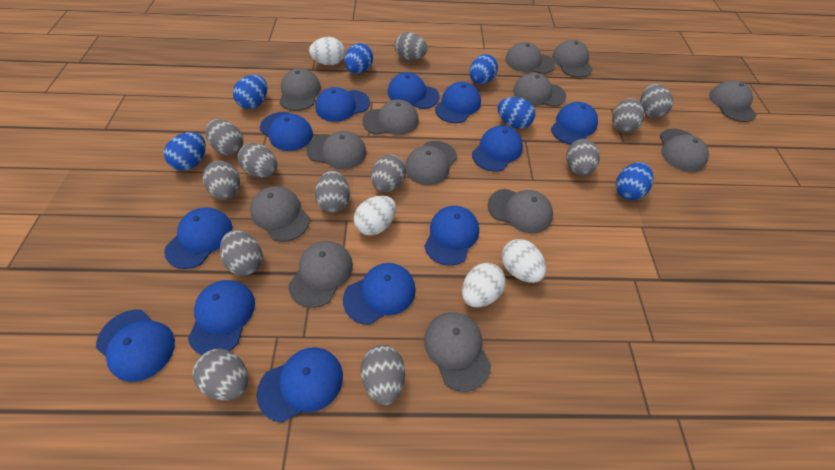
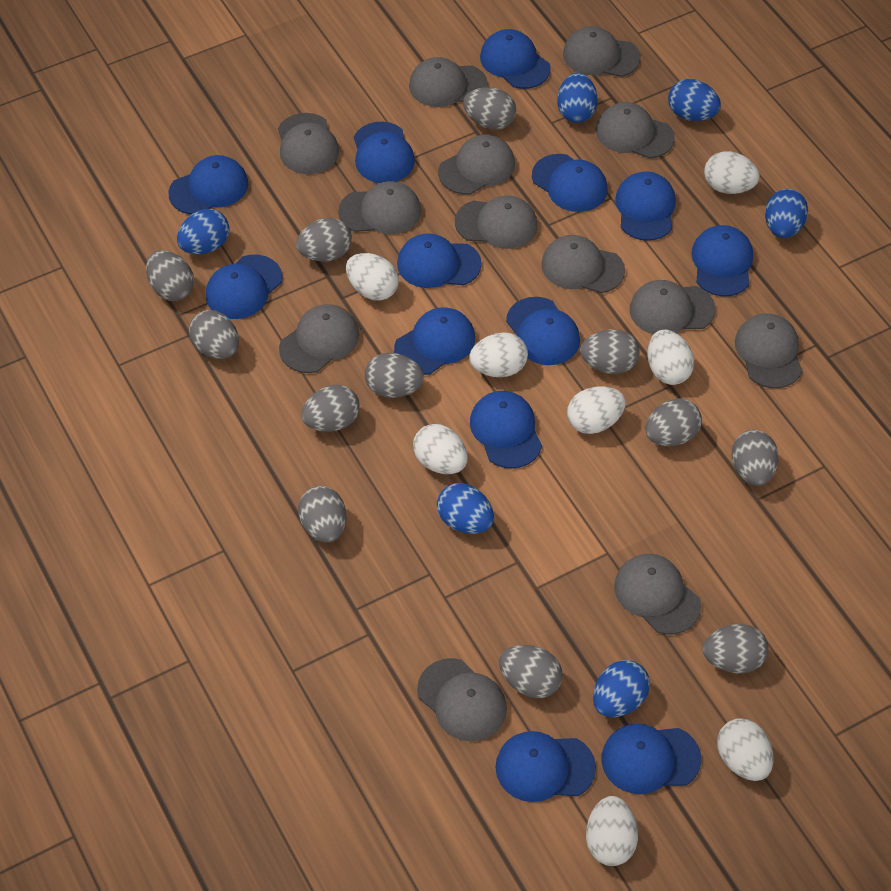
blue cap: [96,310,175,382] [164,208,232,269] [188,280,255,355] [257,347,343,423] [260,112,313,151] [315,87,370,122] [343,263,416,325] [388,72,439,109] [424,206,479,266] [435,82,481,123] [472,125,523,171] [551,102,598,144] = 12 -> [168,155,248,215] [206,255,283,319] [354,122,415,183] [394,308,475,375] [397,233,482,288] [470,391,542,469] [480,29,551,89] [495,731,596,802] [506,297,580,365] [532,154,608,212] [601,724,701,794] [615,171,676,241] [691,225,753,297] = 13
white egg: [309,37,345,65] [354,196,396,236] [462,263,506,307] [501,239,546,283] = 4 -> [346,253,399,301] [413,424,468,474] [469,332,528,377] [567,386,626,434] [586,796,638,866] [647,330,694,385] [704,151,760,194] [717,718,773,781] = 8

